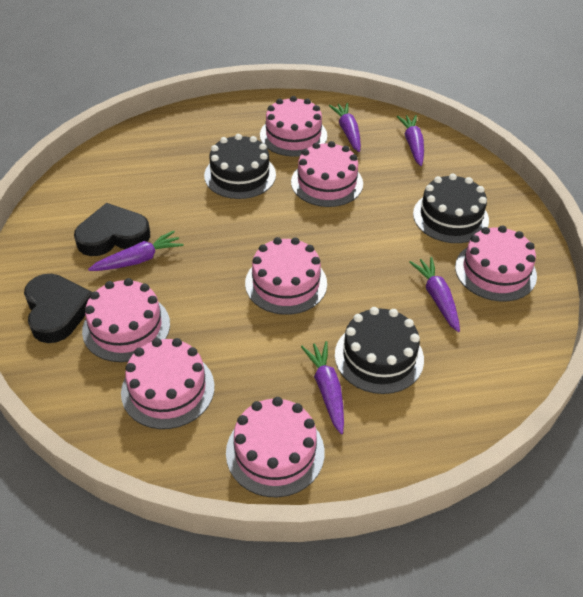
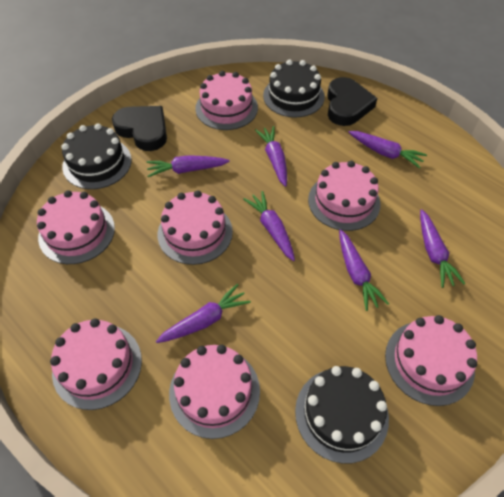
purple carrot: [88,231,184,271] [301,341,344,434] [329,103,361,152] [397,115,424,166] [409,257,460,332] = 5 -> [147,155,230,177] [156,284,251,343] [243,191,295,261] [255,126,287,187] [339,229,389,311] [348,131,427,169] [420,209,465,288] = 7

